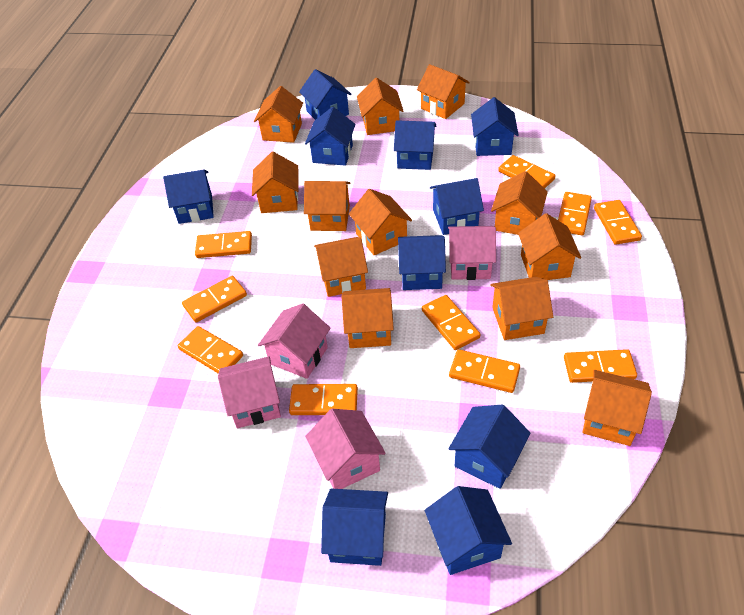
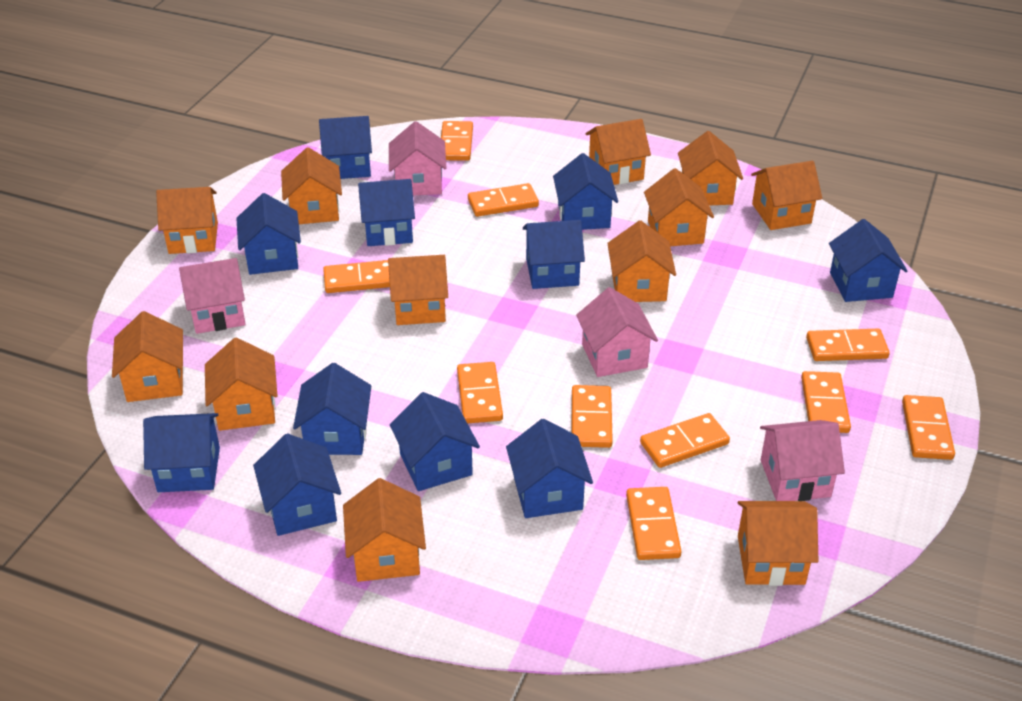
blue house: [163,169,214,224] [299,69,352,120] [305,107,356,166] [321,488,388,566] [394,120,436,170] [398,235,446,290] [425,486,512,575] [430,178,484,235] [448,405,531,489] [471,97,519,156] = 10 -> [143,413,220,492] [236,193,301,275] [253,434,341,536] [293,363,371,455] [319,116,372,179] [358,179,415,246] [390,392,480,491] [506,419,593,518] [523,220,585,289] [553,153,618,230] [829,219,907,302] = 11

